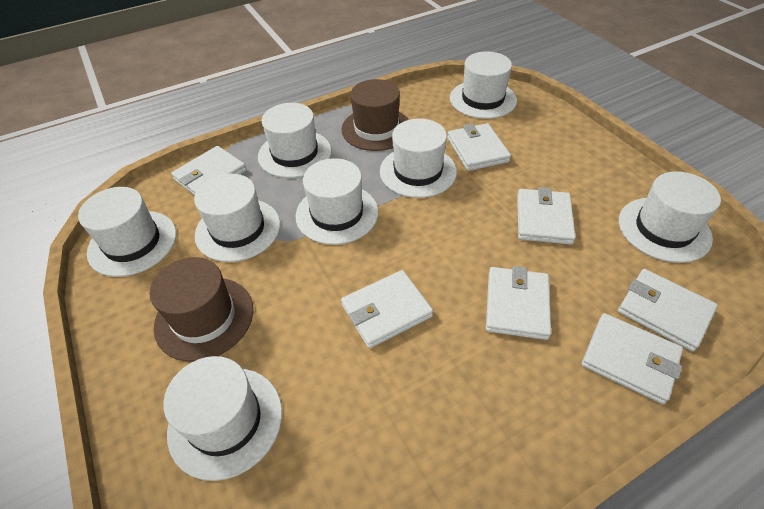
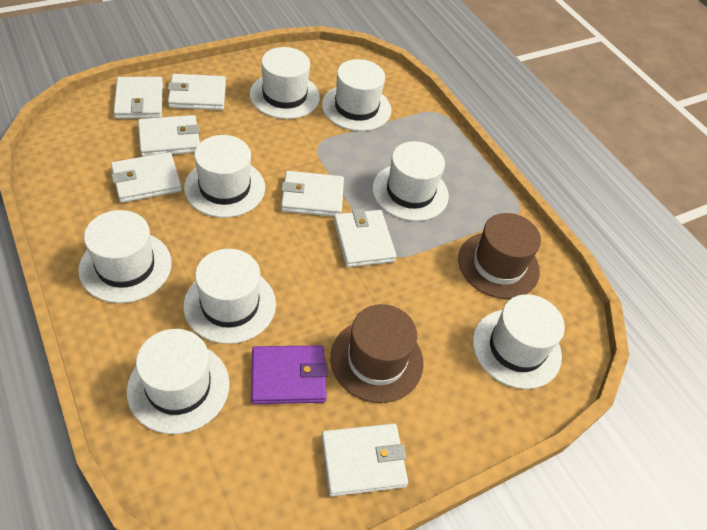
purple wallet: none = 0 -> [251,346,328,404] = 1

